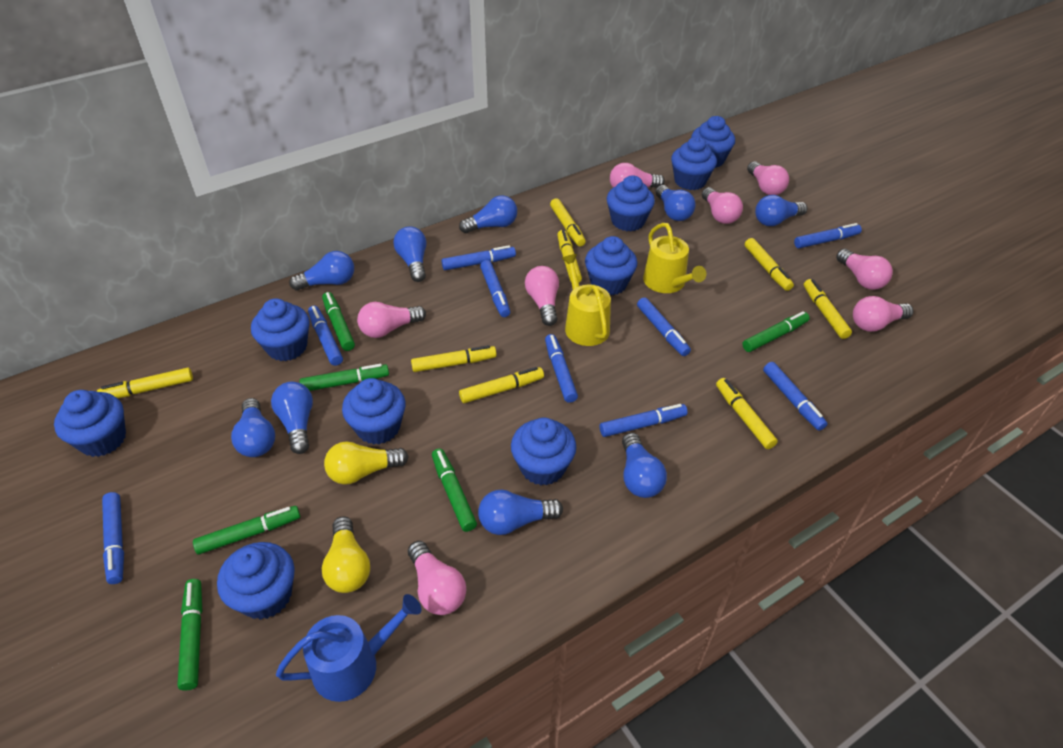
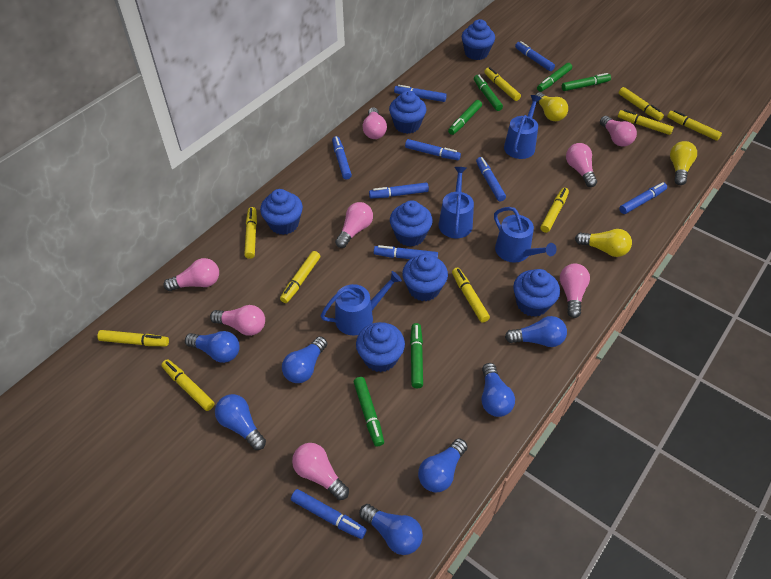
blue cupcake: [54,390,126,457] [217,542,295,620] [251,298,310,361] [342,378,406,445] [511,417,576,486] [585,236,637,295] [607,175,655,231] [671,137,717,190] [691,116,735,168] = 9 -> [260,189,303,235] [356,322,405,372] [389,90,426,134] [390,200,433,247] [402,254,448,301] [462,19,495,60] [513,269,560,317] = 7
blue light bulb: [231,398,275,457] [271,382,313,454] [289,251,354,291] [393,226,426,282] [459,195,517,233] [478,490,563,535] [622,433,667,498] [656,185,696,221] [755,195,807,226] = 9 -> [185,331,240,363] [215,394,266,450] [282,336,327,383] [359,504,423,555] [418,438,468,493] [482,363,515,417] [505,316,567,347] = 7
blue watering can: [276,594,421,702] = 1 -> [321,271,402,335] [438,167,474,238] [494,207,557,263] [504,95,542,159] = 4
yellow light bulb: [322,516,370,593] [324,441,409,485] = 2 -> [535,92,568,121] [575,229,632,257] [670,141,697,185] = 3
yellow marker: [97,368,193,398] [411,345,497,372] [459,367,544,403] [550,199,586,246] [557,230,582,283] [716,378,778,449] [745,238,794,291] [804,279,852,339] = 8 -> [97,330,169,346] [161,359,215,411] [244,207,257,259] [280,251,320,303] [452,268,490,323] [484,67,521,101] [540,188,569,233] [618,109,674,135] [619,87,664,121] [667,110,722,141] = 10
yellow watering can: [561,254,611,346] [643,223,706,293] = 2 -> none = 0

